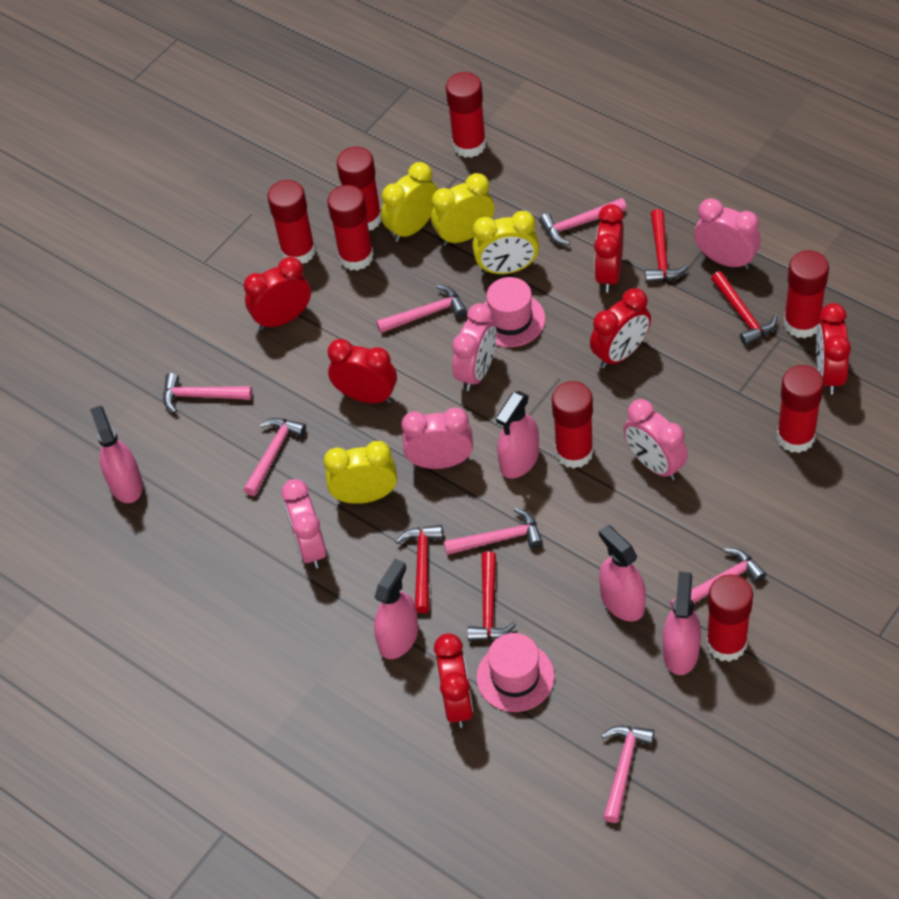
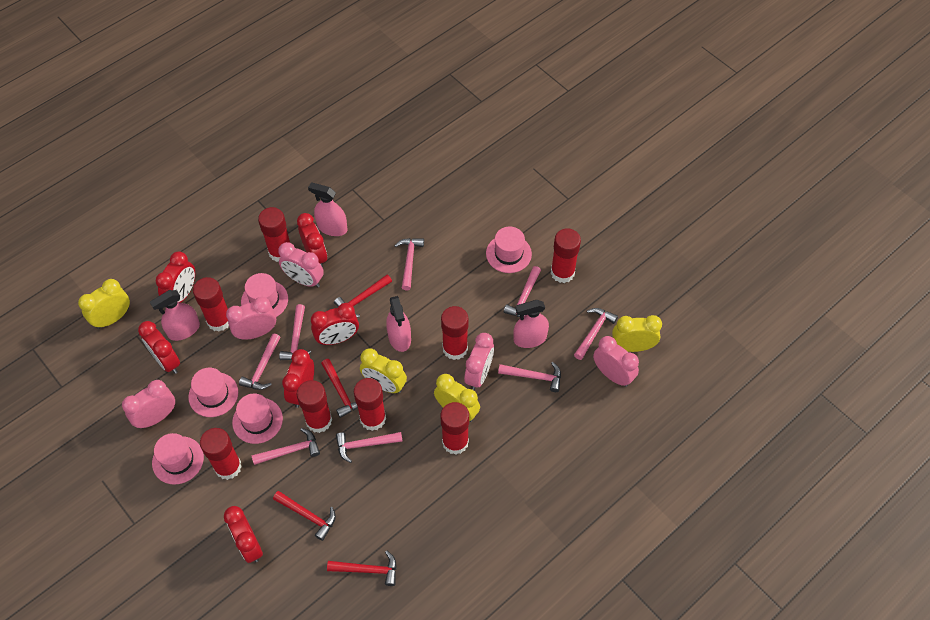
pink hammer: [163,373,252,413] [243,418,306,496] [376,285,467,333] [444,508,543,555] [539,198,627,245] [601,726,654,823] [670,548,766,609] = 7 -> [239,333,281,390] [252,428,320,465] [279,304,311,360] [336,432,403,463] [395,238,424,291] [498,362,561,392] [504,266,541,317] [574,308,618,360] = 8
pink hat: [476,633,555,712] [484,277,545,347] = 2 -> [152,433,204,485] [188,368,238,417] [232,394,283,444] [241,273,288,317] [486,226,532,273] = 5
pink spray bottle: [90,406,143,503] [374,559,419,659] [496,391,539,478] [599,525,646,622] [663,572,701,675] = 5 -> [150,290,200,341] [308,183,347,236] [386,296,411,352] [513,300,549,348] = 4

